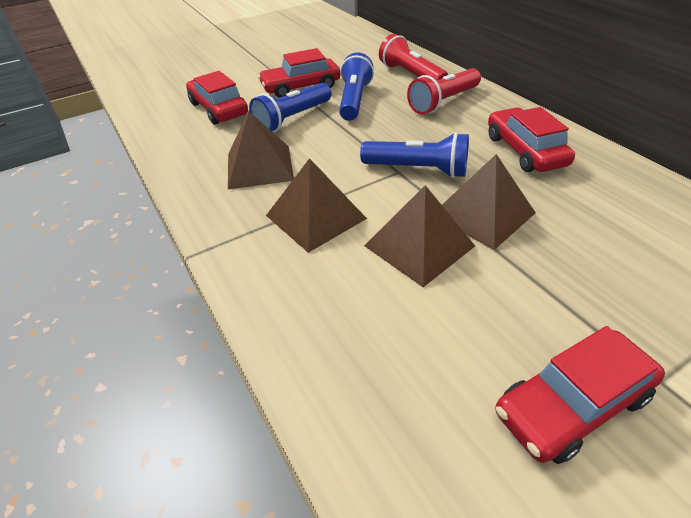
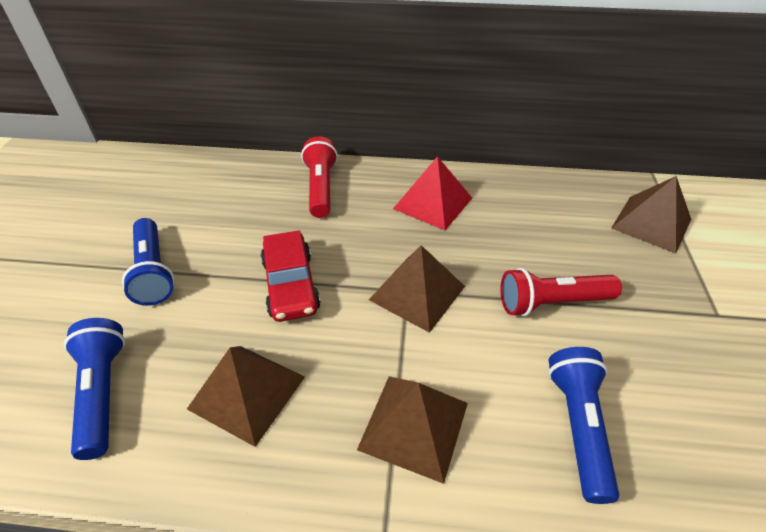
red car: [186,71,248,125] [258,48,340,98] [488,107,575,172] [495,326,665,464] = 4 -> [261,230,321,322] = 1
red pyramid: none = 0 -> [393,156,472,230] = 1

